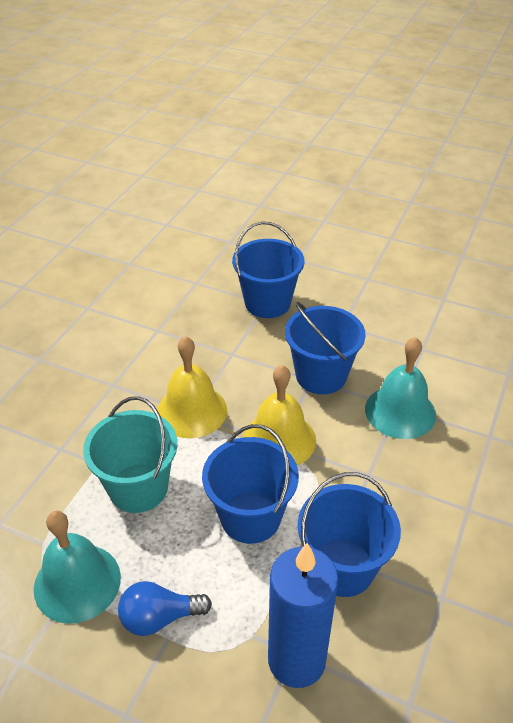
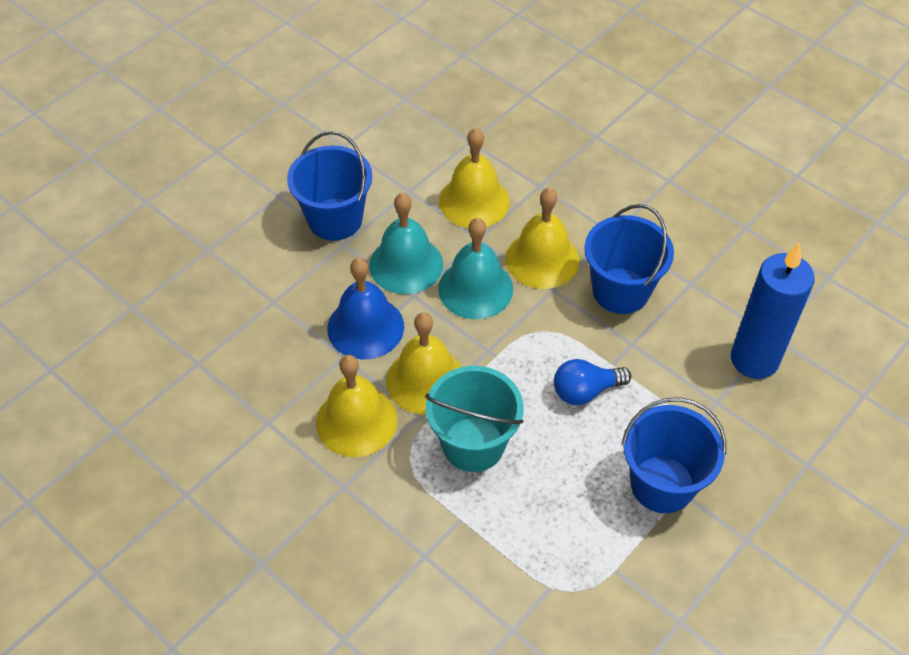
blue bell: none = 0 -> [327,258,404,360] = 1
blue bucket: [202,424,299,544] [232,221,305,318] [285,302,366,394] [298,472,401,597] = 4 -> [287,131,372,241] [584,204,674,314] [622,397,726,513] = 3
yellow bell: [157,336,227,438] [243,365,316,466] = 2 -> [316,355,397,457] [386,313,462,415] [439,128,510,228] [506,188,579,289] = 4

